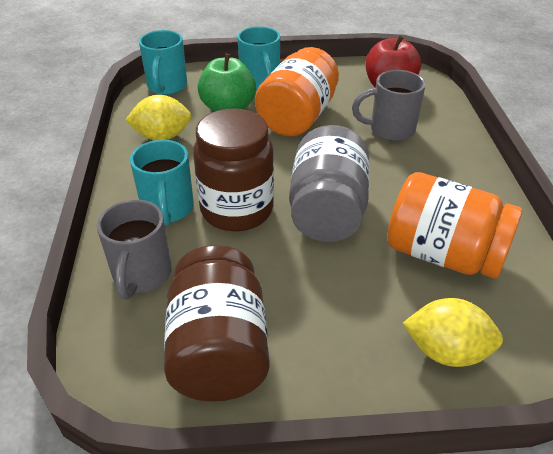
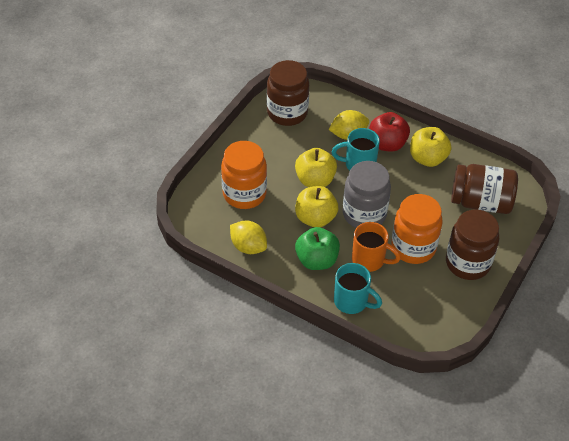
brown jar: [164,245,269,402] [193,108,274,231] = 2 -> [267,60,309,126] [446,210,499,280] [451,164,518,214] = 3
grey mug: [97,200,172,300] [352,70,426,141] = 2 -> none = 0
orange mug: none = 0 -> [352,222,401,272] = 1
turquoise mug: [130,140,194,226] [139,30,187,95] [237,26,280,91] = 3 -> [332,128,380,171] [334,263,382,314] = 2
yellow apple: none = 0 -> [295,148,337,187] [295,186,338,227] [410,127,451,167] = 3

